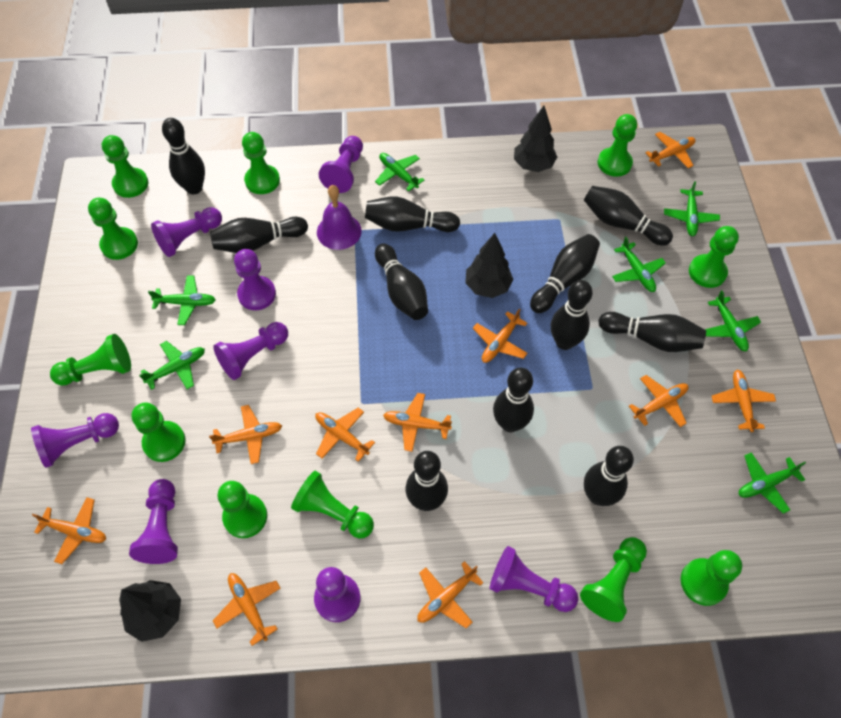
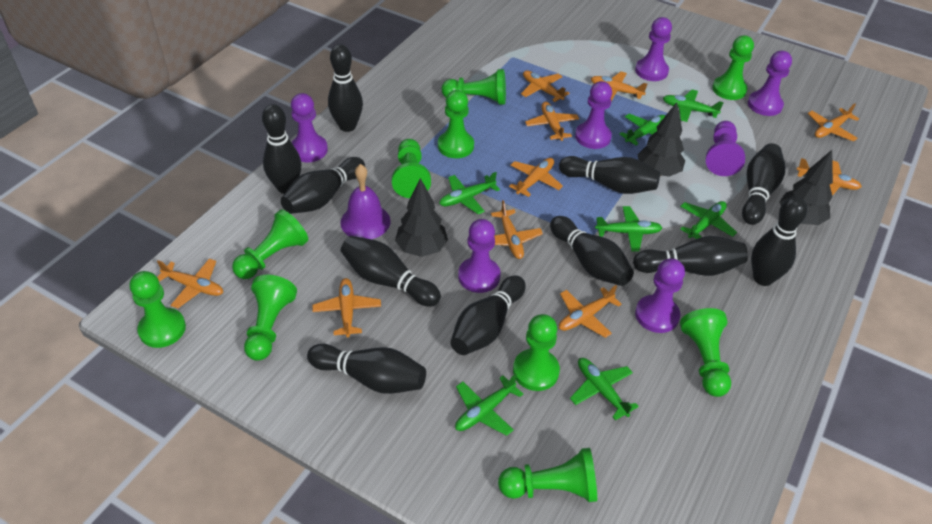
green pawn: [50,334,131,386] [88,198,138,260] [102,135,148,198] [132,403,185,462] [218,481,267,538] [242,132,280,194] [291,471,374,539] [580,537,647,622] [598,114,637,177] [681,550,742,606] [689,226,739,288] = 11 -> [130,271,186,348] [232,209,308,279] [244,275,297,361] [392,139,431,198] [438,90,474,158] [442,69,506,105] [498,448,597,502] [513,314,560,391] [680,308,731,397] [712,35,754,100] = 10
purple pawn: [31,413,119,468] [129,479,178,564] [151,207,222,257] [213,322,288,380] [234,249,276,310] [314,567,361,622] [319,136,363,193] [490,546,578,612] = 8 -> [291,93,328,162] [458,219,501,293] [575,81,612,149] [635,17,672,81] [635,258,685,333] [706,121,745,176] [748,51,792,116] = 7

